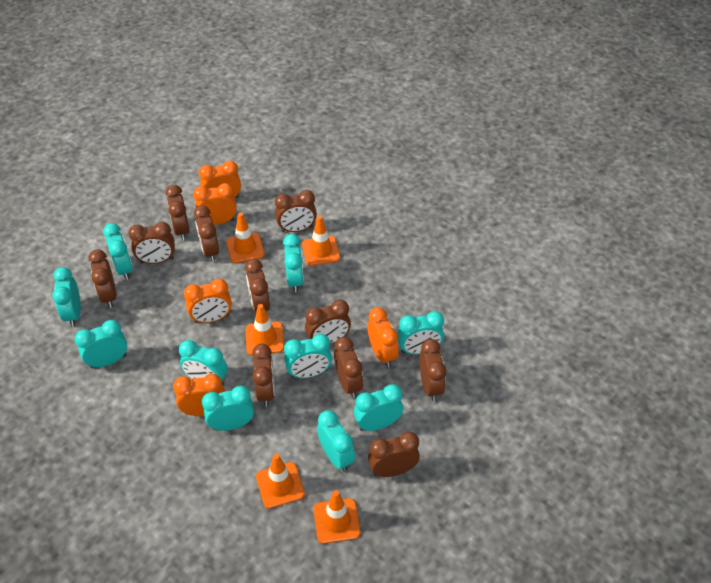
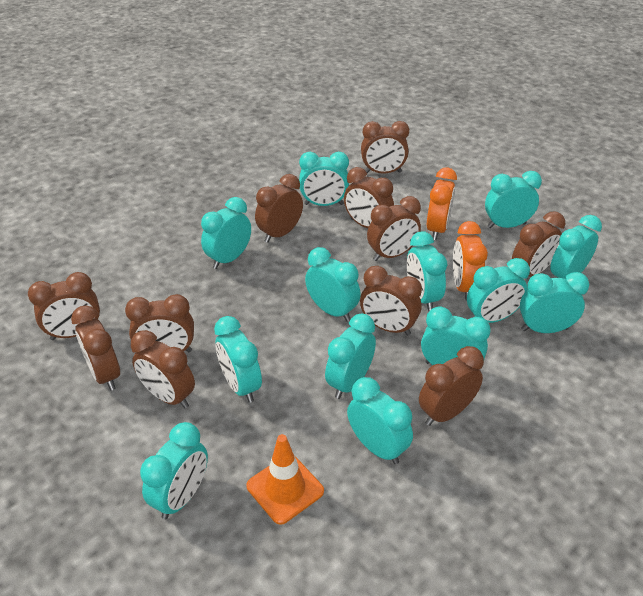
orange clock: [173,374,225,416] [184,279,232,323] [193,183,237,225] [199,161,241,198] [367,307,399,367] = 5 -> [427,168,457,240] [453,221,488,301] = 2
orange traffic cone: [226,213,265,263] [246,304,284,355] [256,454,305,509] [302,216,340,266] [314,490,361,544] = 5 -> [246,434,324,525] = 1
turquoise clock: [52,267,81,327] [75,320,127,368] [103,223,133,280] [179,340,228,386] [202,386,254,431] [283,234,304,292] [284,334,332,378] [317,410,355,472] [354,384,403,431] [398,311,444,354] = 10 -> [140,422,208,520] [201,197,251,269] [214,316,262,403] [299,152,349,206] [305,247,361,322] [325,313,376,399] [347,377,413,464] [406,231,447,311] [421,307,491,365] [467,258,530,323] [485,171,542,228] [520,272,589,333] [550,215,602,279] = 13

